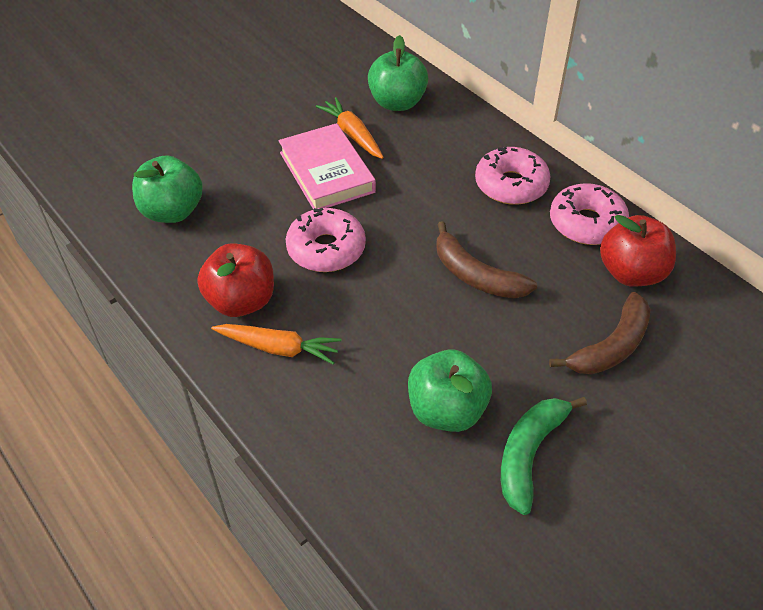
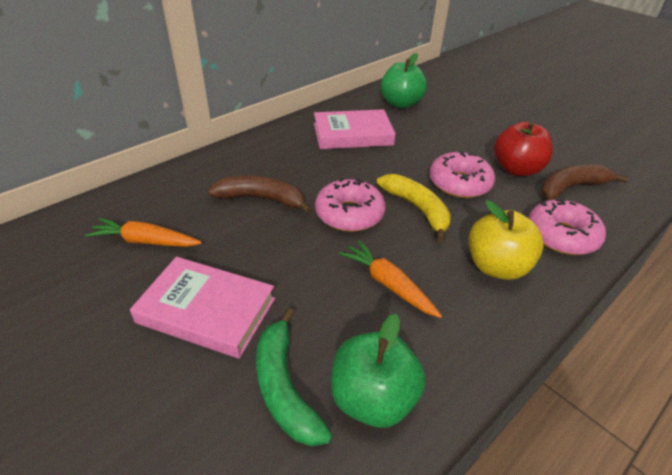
green apple: [132,155,203,223] [368,35,428,111] [408,350,492,432] = 3 -> [331,314,426,428] [381,53,427,108] = 2
pink book: [278,123,376,210] = 1 -> [130,257,275,358] [314,109,396,149] = 2
red apple: [197,243,274,317] [600,215,676,287] = 2 -> [494,122,553,176] = 1
yellow apple: none = 0 -> [469,200,544,280] = 1
yellow banana: none = 0 -> [377,174,451,242] = 1

